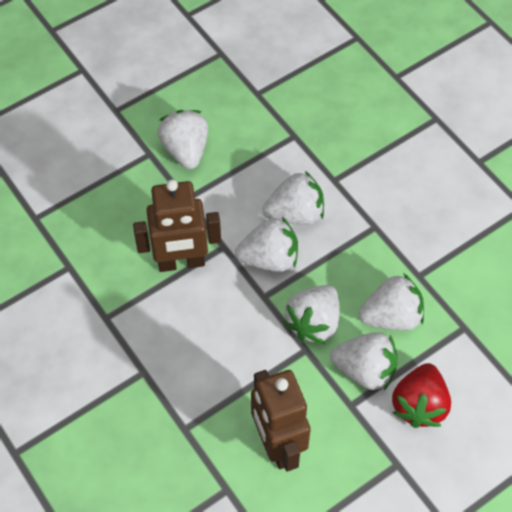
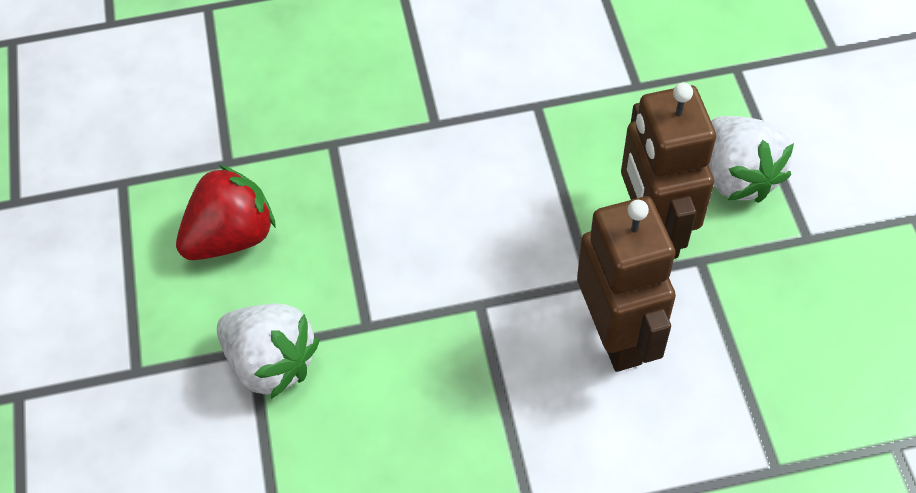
white strawberry: [157,110,208,169] [235,217,298,272] [263,171,324,225] [283,285,340,344] [330,332,398,390] [359,273,424,330] = 6 -> [217,304,320,399] [708,116,794,203] = 2

